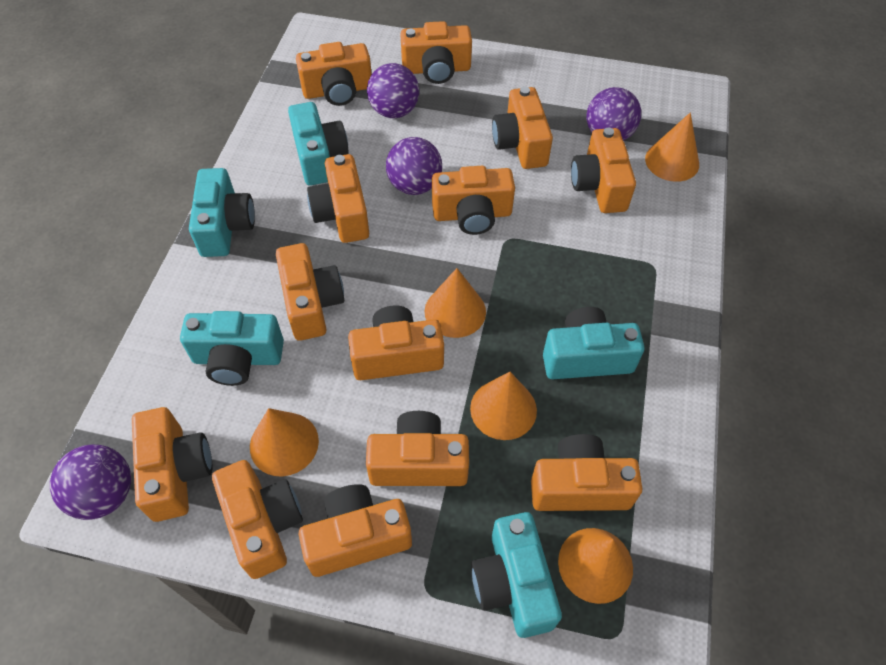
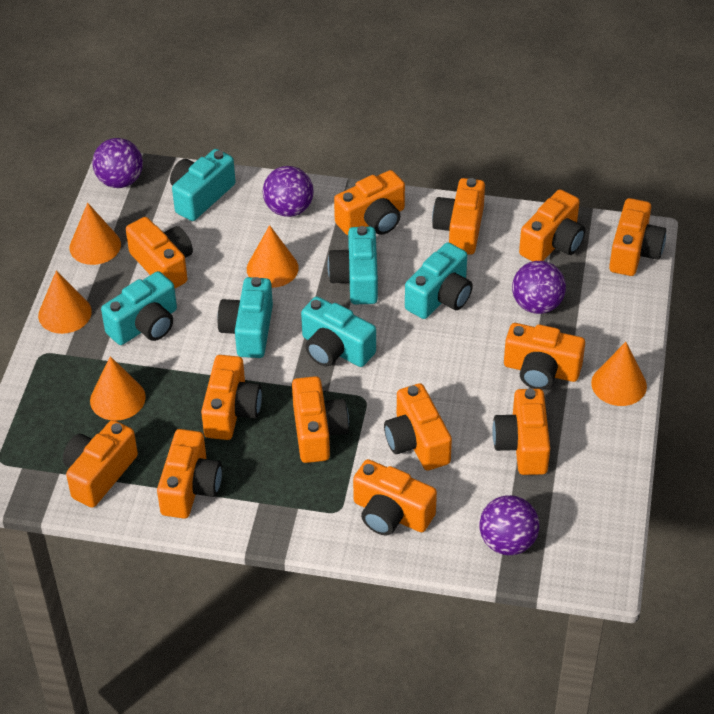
turquoise camera: [180,311,284,386] [189,168,255,257] [288,102,349,186] [471,512,562,638] [543,307,644,379] = 5 -> [101,271,177,345] [170,149,236,221] [217,277,273,358] [301,297,376,367] [328,226,378,304] [405,242,473,319] = 6

